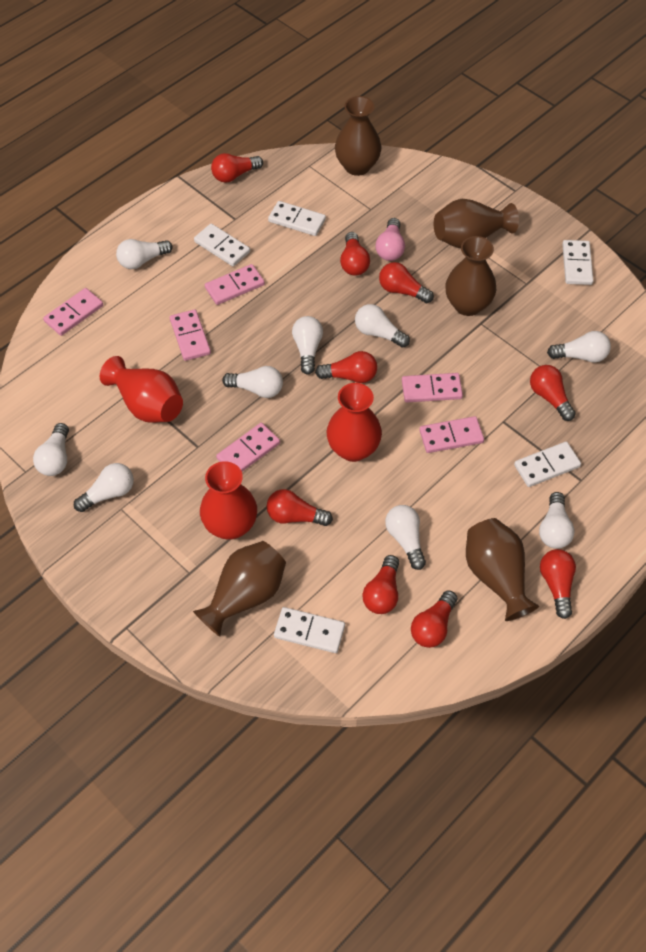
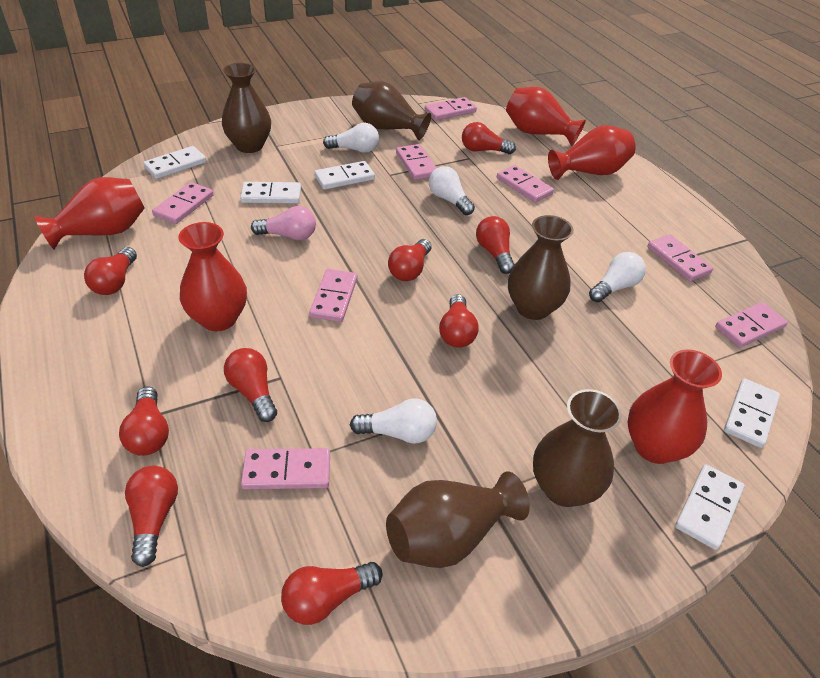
pink domino: [43,288,103,336] [170,309,211,361] [205,264,265,305] [216,423,280,472] [402,373,463,402] [419,416,484,453] = 6 -> [152,182,214,224] [241,448,330,489] [309,269,358,322] [396,144,437,180] [425,97,477,121] [497,165,554,203] [648,234,713,281] [715,302,788,348] = 8
red vase: [100,356,183,423] [200,461,257,539] [327,383,382,462] = 3 -> [34,177,145,250] [178,222,247,331] [506,87,586,146] [548,125,636,180] [628,350,722,464] = 5
white light bulb: [33,423,69,476] [74,463,134,512] [116,239,173,269] [222,366,283,398] [292,316,323,374] [355,304,410,348] [385,505,426,570] [539,492,575,549] [547,331,611,363] = 9 -> [323,123,379,153] [350,399,437,444] [429,166,475,215] [589,252,646,302] = 4

